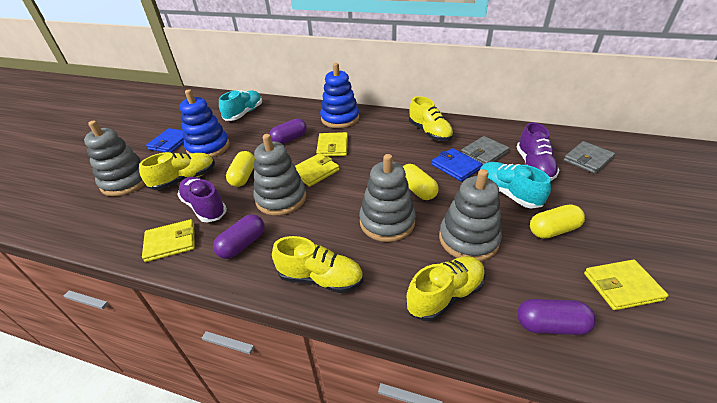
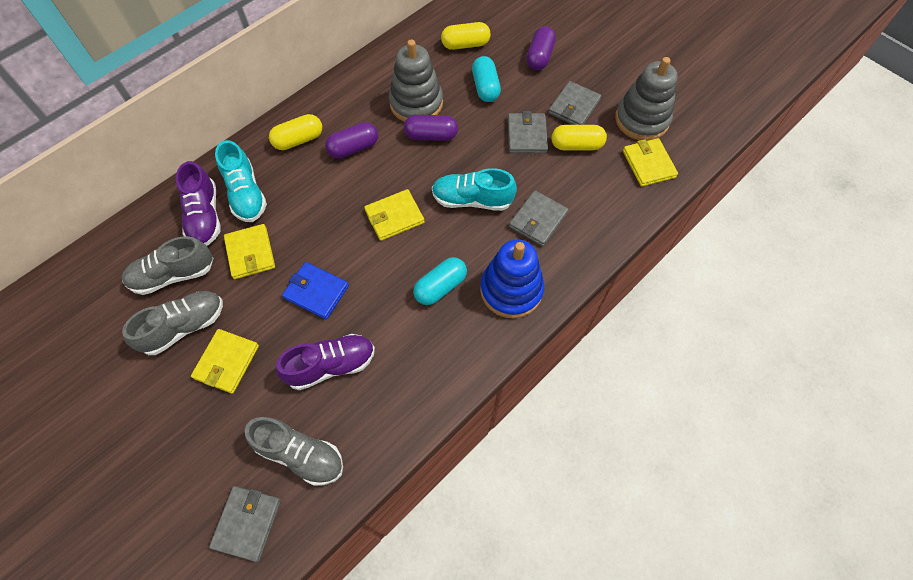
blue stacking toy: [180,89,230,158] [320,63,359,128] = 2 -> [480,239,544,318] = 1
blue wallet: [146,128,184,153] [431,148,483,181] = 2 -> [282,262,349,320] = 1
grey shoe: none = 0 -> [121,236,214,295] [122,291,223,355] [245,417,343,486] = 3
grey stacking toy: [84,121,145,196] [254,134,306,216] [359,154,416,242] [439,169,502,261] = 4 -> [389,40,443,122] [615,57,678,141] = 2
grey wallet: [461,136,509,164] [564,141,615,174] = 2 -> [209,486,281,562] [508,111,548,153] [509,190,568,246] [548,81,601,125] = 4
turquoise capsule: none = 0 -> [413,257,467,305] [472,56,501,102] = 2
yellow shoe: [139,152,215,190] [272,236,363,293] [406,256,485,321] [409,96,454,141] = 4 -> none = 0

